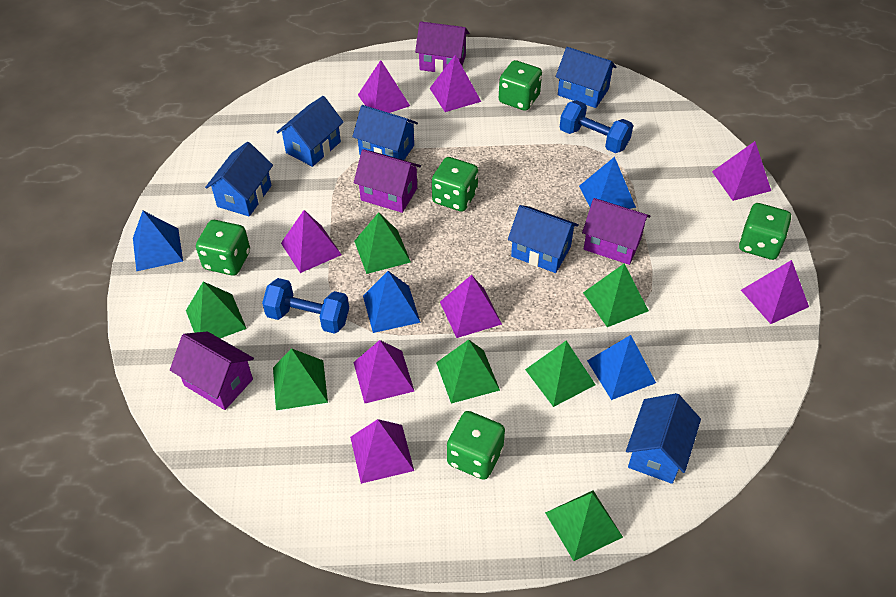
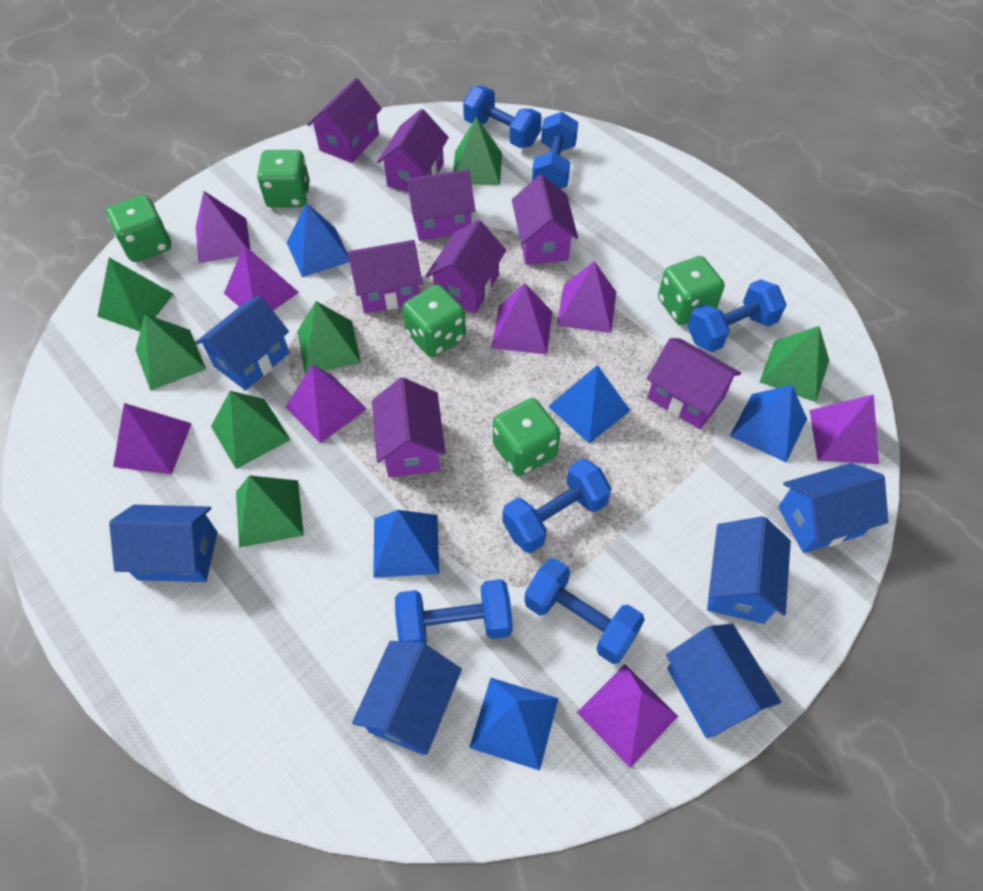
blue dumbbell: [262,278,349,334] [560,100,633,153] = 2 -> [395,579,513,644] [463,86,542,148] [502,459,612,553] [524,558,645,664] [532,112,578,189] [687,279,786,352] = 6
blue pyramid: [133,211,183,271] [363,271,421,333] [579,157,636,209] [587,335,656,400] = 4 -> [287,203,350,277] [373,510,439,578] [469,678,559,771] [548,365,631,444] [730,385,807,463] = 5
purple house: [170,331,254,410] [354,149,421,213] [415,21,469,74] [582,198,651,265] = 4 -> [307,78,382,163] [348,240,423,313] [372,377,446,477] [377,109,449,192] [405,169,476,241] [426,220,506,313] [512,175,578,265] [647,338,741,429] = 8

